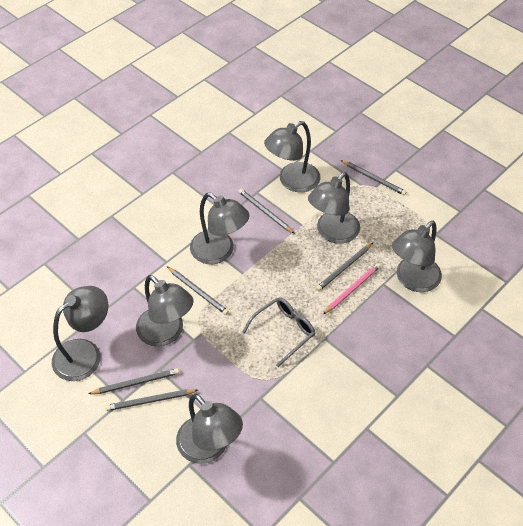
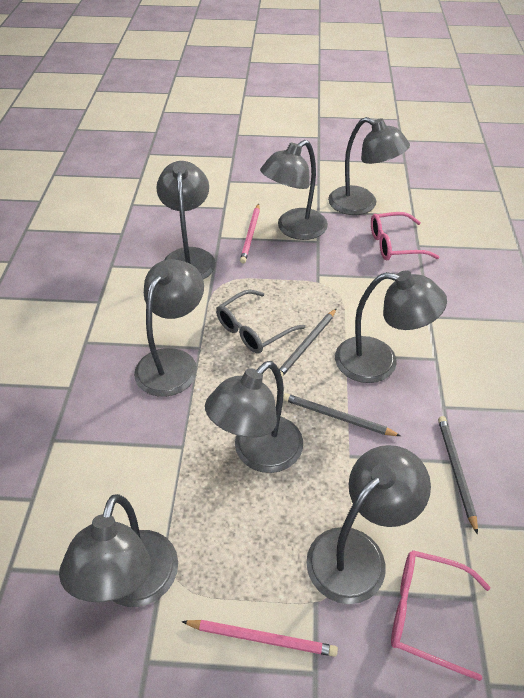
grey lamp: [52,286,108,381] [136,275,194,347] [176,394,243,464] [190,193,249,264] [264,121,321,192] [308,172,360,244] [392,221,442,292] = 7 -> [59,494,178,607] [134,259,204,397] [156,161,216,279] [205,361,303,473] [260,140,328,240] [306,445,431,604] [328,117,410,215] [335,270,447,383] = 8
grey pencil: [88,368,179,394] [105,389,198,411] [167,267,229,315] [238,189,295,234] [316,243,373,291] [341,160,406,195] = 6 -> [279,308,337,377] [283,393,401,436] [438,416,478,535] = 3
pink glasses: none = 0 -> [371,212,439,260] [391,550,491,681] = 2
pink pencil: [323,263,380,314] = 1 -> [181,620,338,657] [240,204,260,263] = 2

